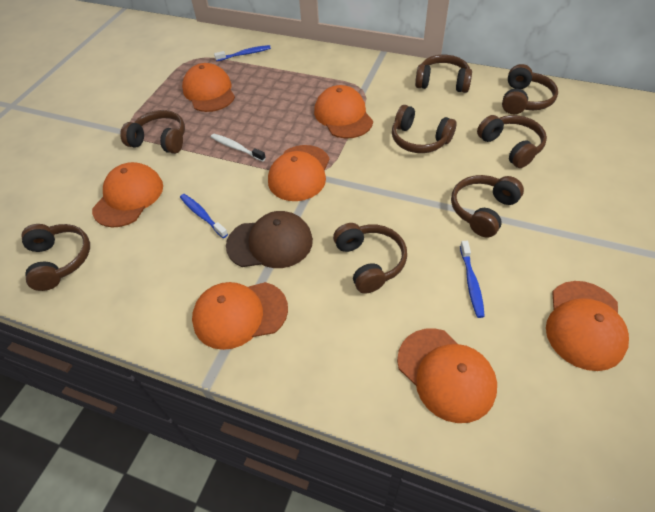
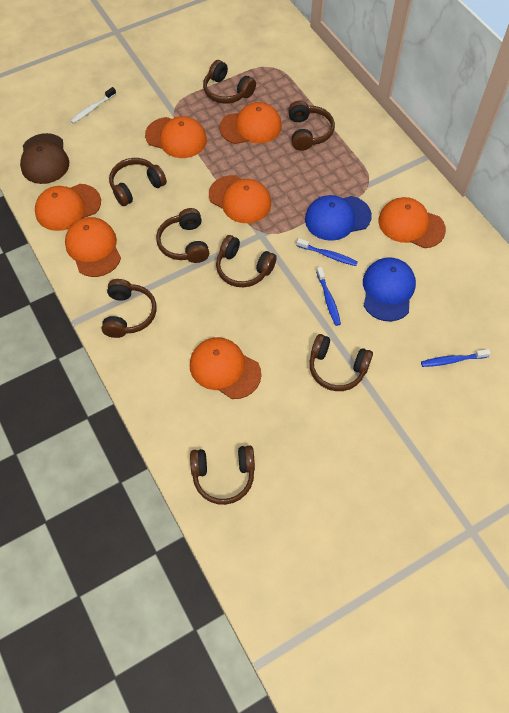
blue cap: none = 0 -> [305,195,372,241] [363,257,416,321] = 2

